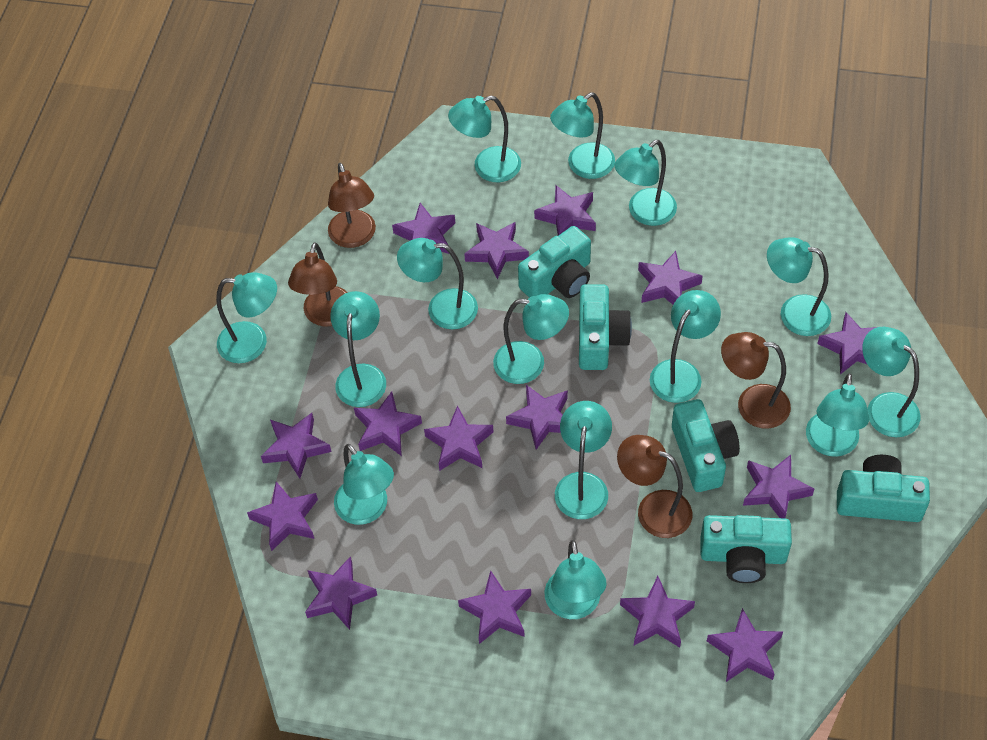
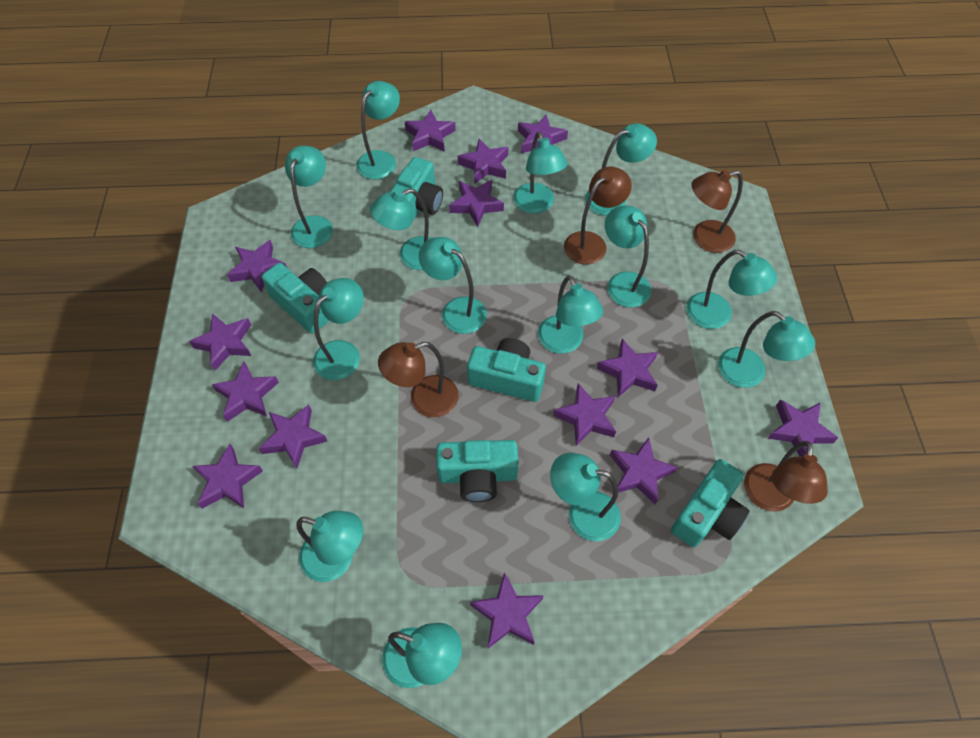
purple star: [247,482,318,551] [261,413,331,478] [305,556,377,630] [354,391,422,456] [392,203,455,254] [424,406,493,471] [458,570,531,644] [464,222,529,279] [506,385,568,450] [534,185,596,235] [620,576,695,647] [638,251,703,304] [707,608,783,682] [743,455,815,518] [817,312,877,374] = 15 -> [189,314,251,371] [192,444,263,509] [212,362,279,422] [227,240,286,293] [259,405,328,468] [405,110,456,152] [449,180,504,227] [458,139,508,184] [470,572,543,648] [518,115,568,153] [553,384,616,446] [597,339,658,398] [610,438,678,505] [767,399,839,457] = 14

